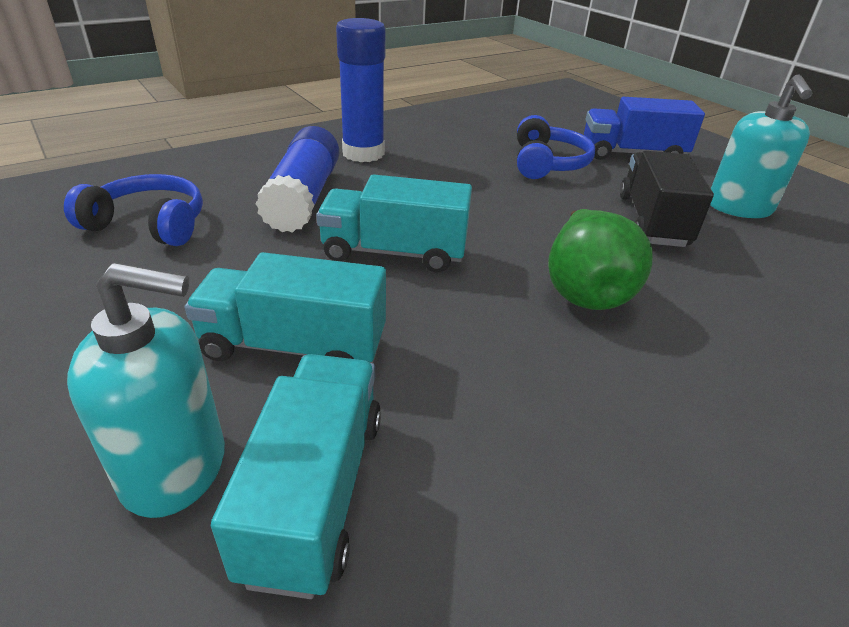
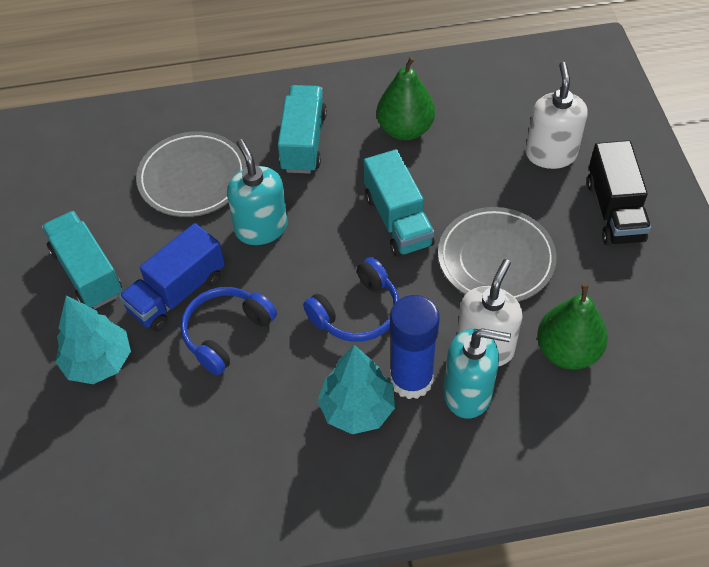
blue glue stick: [255,126,339,233] [336,18,385,162] = 2 -> [390,295,440,399] = 1
green pear: [548,209,653,310] = 1 -> [377,56,435,140] [537,283,608,370] = 2
grey plate: none = 0 -> [136,131,246,217] [438,207,557,302] = 2
turquoise tree: none = 0 -> [55,295,131,384] [318,345,395,434] = 2
white soap dispenser: none = 0 -> [457,259,522,366] [526,62,587,169] = 2

